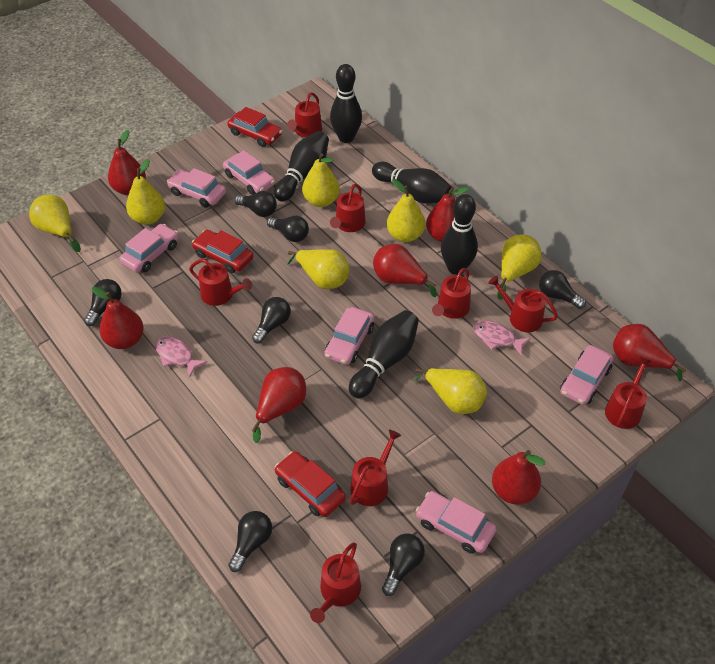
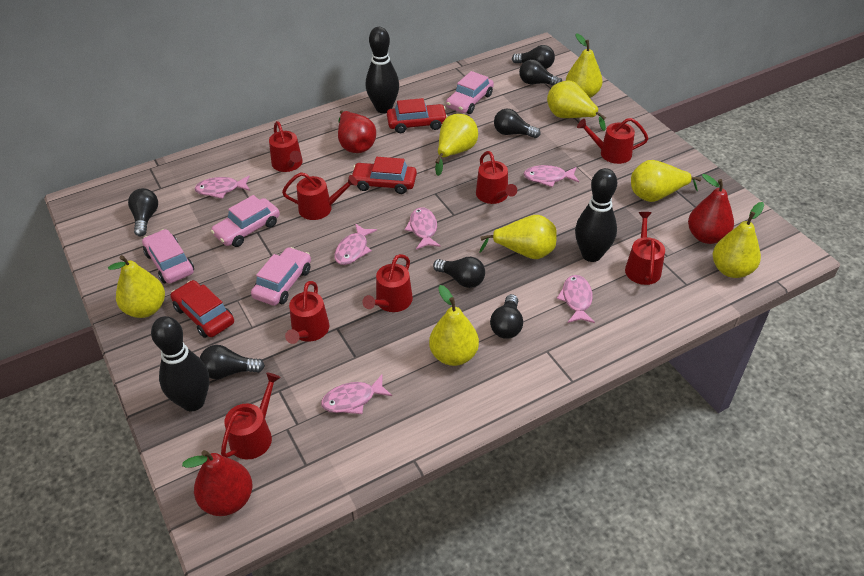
black bowling pin: [274,131,329,201] [330,64,362,143] [349,310,419,398] [372,162,452,203] [441,194,478,275] = 5 -> [151,316,209,411] [366,27,399,113] [575,168,617,262] = 3
pink car: [119,224,178,272] [167,168,226,208] [223,150,275,195] [324,307,374,365] [416,491,496,554] [560,345,614,405] = 6 -> [142,229,194,284] [211,195,280,247] [251,247,311,306] [446,71,494,114] = 4
pink fish: [155,336,207,377] [473,321,531,356] = 2 -> [195,175,250,199] [321,375,392,414] [334,223,377,265] [405,207,441,250] [524,165,579,187] [557,275,595,323] = 6
red pear: [92,287,144,349] [108,130,146,195] [252,367,306,443] [373,244,437,297] [426,187,469,242] [492,450,545,505] [613,324,686,382] = 7 -> [182,450,253,516] [338,110,376,153] [688,174,734,244] = 3
yellow pear: [29,195,81,252] [126,159,165,225] [287,249,349,289] [302,153,340,207] [387,179,425,242] [413,368,487,414] [497,234,542,300] = 7 -> [108,255,165,318] [429,285,479,366] [435,114,478,176] [480,215,557,259] [547,81,606,131] [566,33,602,98] [631,160,701,202] [713,202,764,278] = 8

